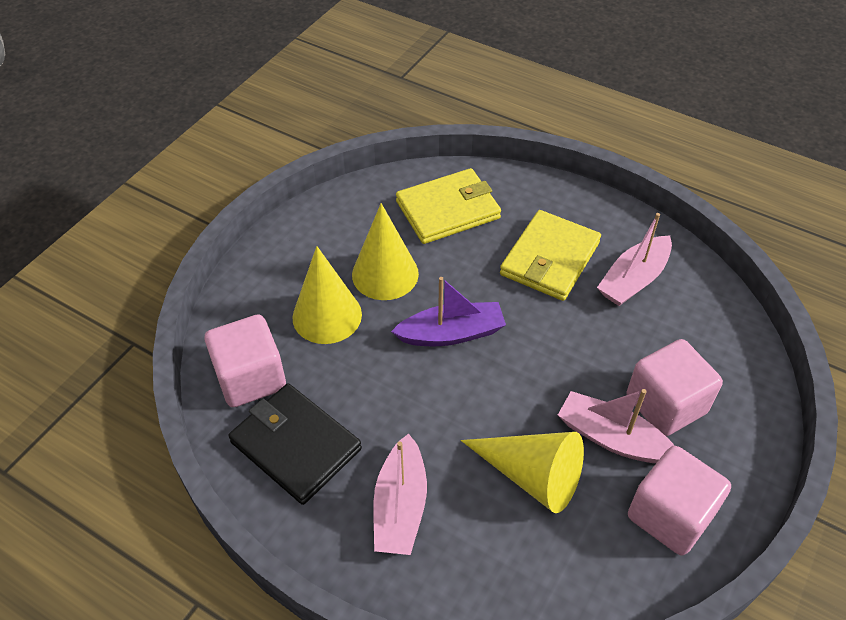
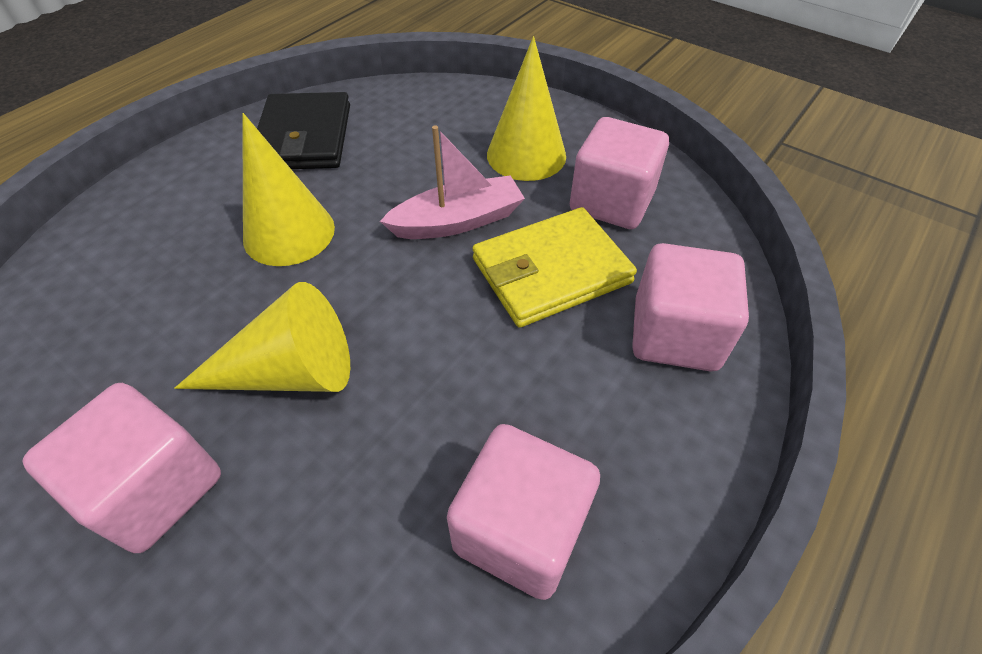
pink boat: [373,433,427,555] [558,389,674,463] [597,213,672,306] = 3 -> [380,125,525,239] = 1
pink cube: [204,314,286,407] [627,339,723,436] [628,446,731,555] = 3 -> [22,383,221,553] [447,424,600,600] [570,117,669,229] [632,243,749,371] = 4
purple boat: [391,277,506,346] = 1 -> none = 0
yellow wallet: [396,168,501,244] [500,210,601,301] = 2 -> [472,207,637,328] = 1

